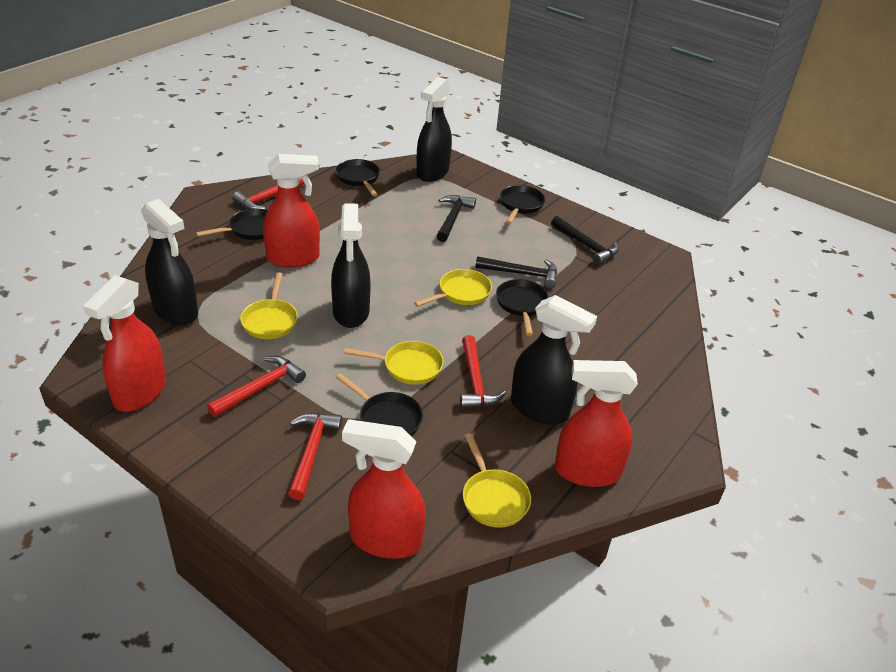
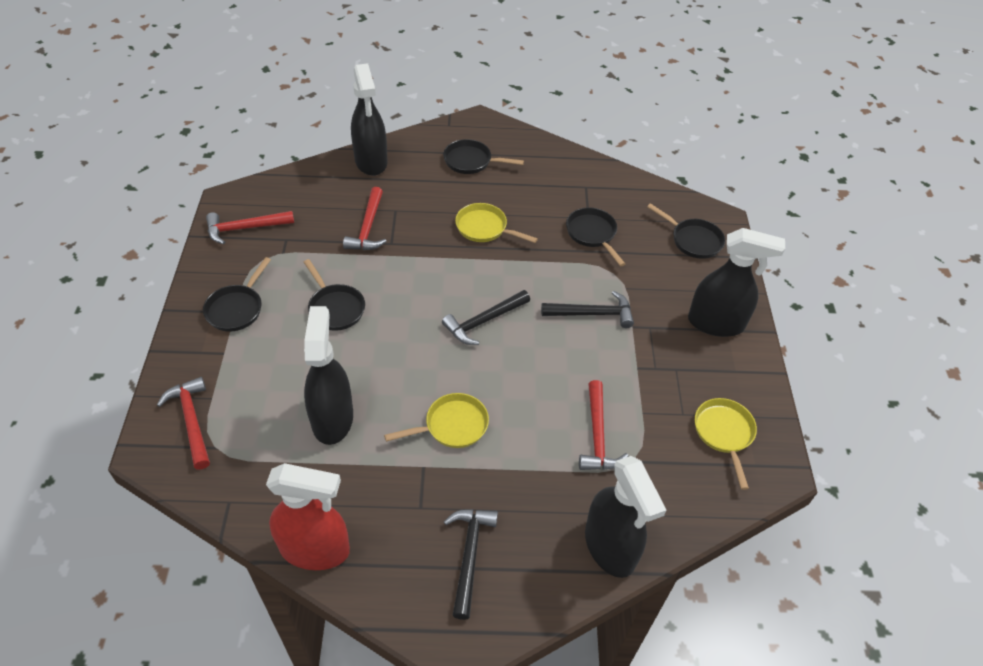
red spray bottle: [83,275,166,412] [263,154,320,268] [342,419,426,559] [555,360,638,487] = 4 -> [266,463,350,570] = 1
yellow pan: [240,272,298,339] [344,341,444,385] [414,269,492,307] [463,433,531,528] = 4 -> [384,393,489,448] [455,203,538,243] [695,398,757,490] = 3

